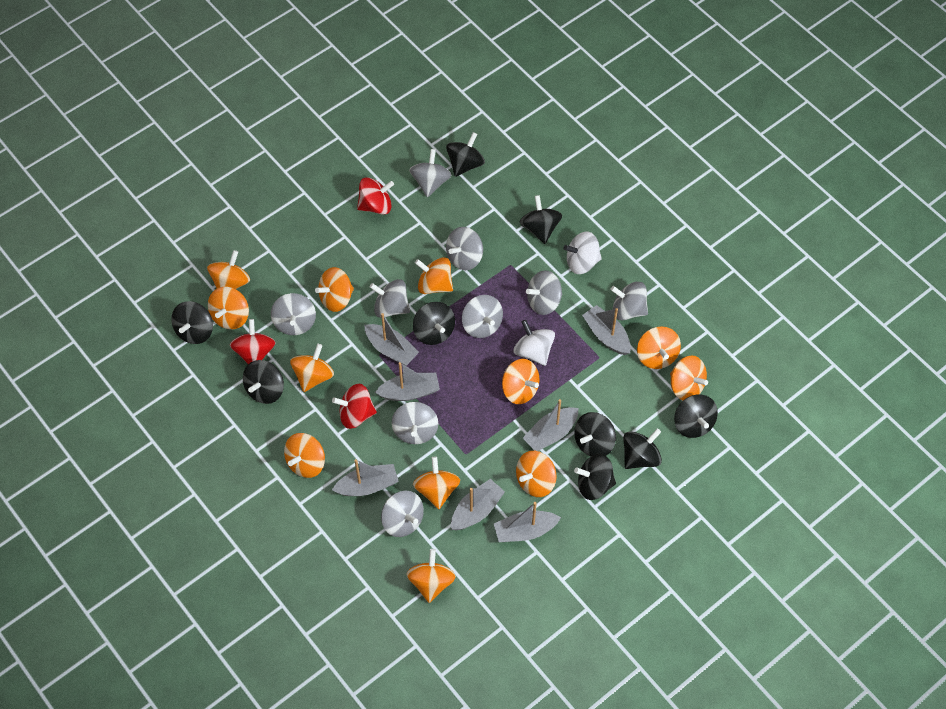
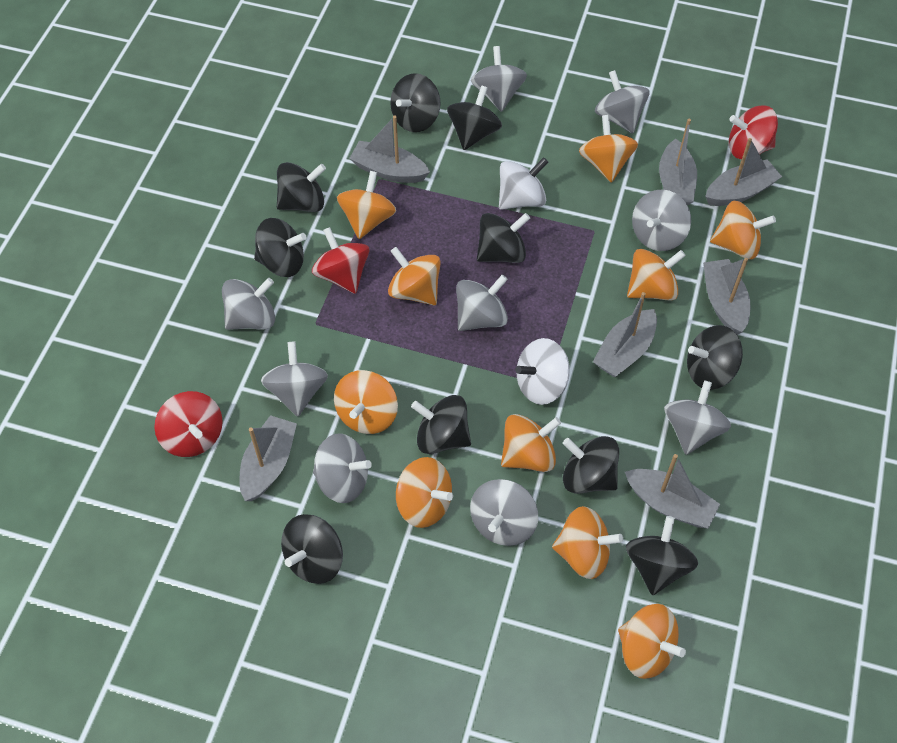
black spinning top: [171,301,213,344] [243,360,284,404] [413,302,455,345] [446,132,485,177] [520,195,562,244] [574,412,616,456] [574,454,616,500] [623,428,662,469] [674,395,718,438] = 9 -> [254,218,307,277] [277,162,326,212] [281,514,343,584] [390,73,441,132] [411,395,471,454] [447,85,502,150] [477,213,530,263] [563,436,619,494] [626,516,698,595] [687,325,743,390] = 10
orange spinning top: [207,250,250,289] [208,287,249,329] [284,433,325,478] [290,344,334,392] [315,267,354,312] [407,549,456,603] [413,456,460,509] [415,257,453,294] [502,359,539,404] [516,451,557,497] [637,327,681,369] [670,355,708,400] = 12 -> [334,370,398,434] [337,171,396,239] [388,247,441,305] [396,457,453,528] [501,414,561,472] [552,506,623,579] [579,115,638,183] [618,604,686,679] [627,249,686,301] [710,201,776,259] = 10

